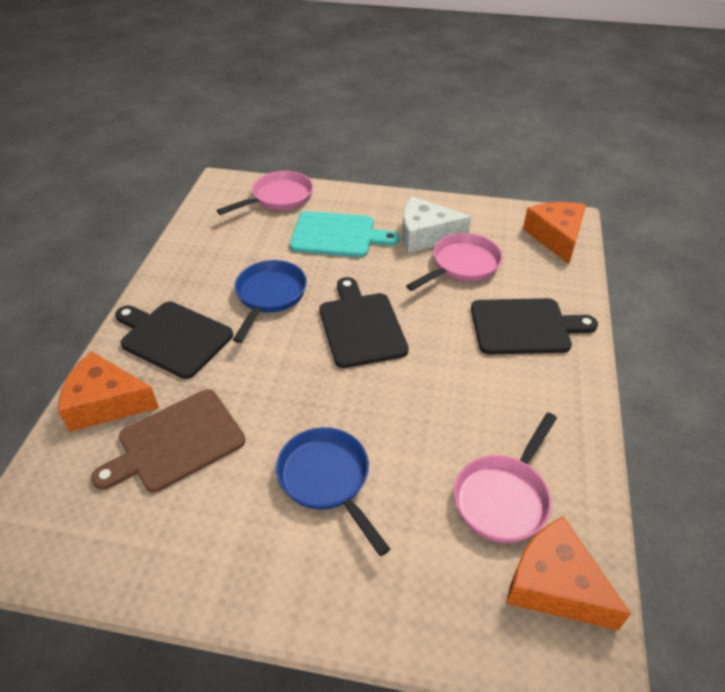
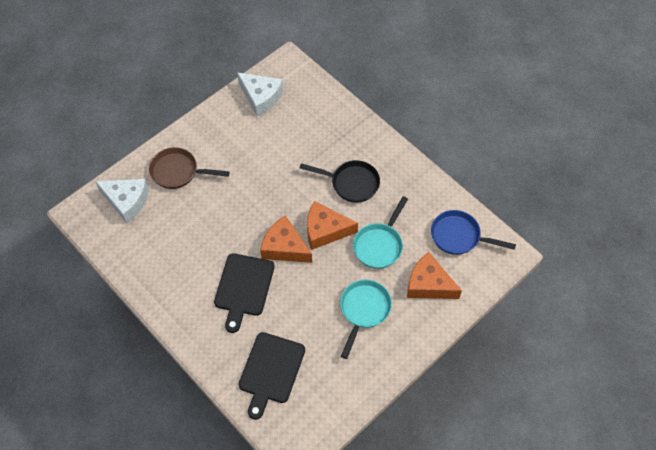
black cutting board: [115,302,233,379] [319,277,409,368] [471,298,598,354] = 3 -> [214,253,275,333] [239,332,305,420] = 2
black pan: none = 0 -> [300,160,380,203] = 1
blue pan: [233,260,307,343] [276,427,390,556] = 2 -> [431,210,516,255] = 1
brown cutting board: [91,389,246,492] = 1 -> none = 0
brown pan: none = 0 -> [149,147,230,189] = 1
pink pan: [217,171,313,215] [406,233,502,291] [454,413,557,543] = 3 -> none = 0
turquoise cutting board: [290,211,400,257] = 1 -> none = 0
turquoise pan: none = 0 -> [340,279,392,359] [353,196,408,269] = 2
white cheese: [402,196,471,253] = 1 -> [95,179,149,223] [237,72,283,116] = 2

